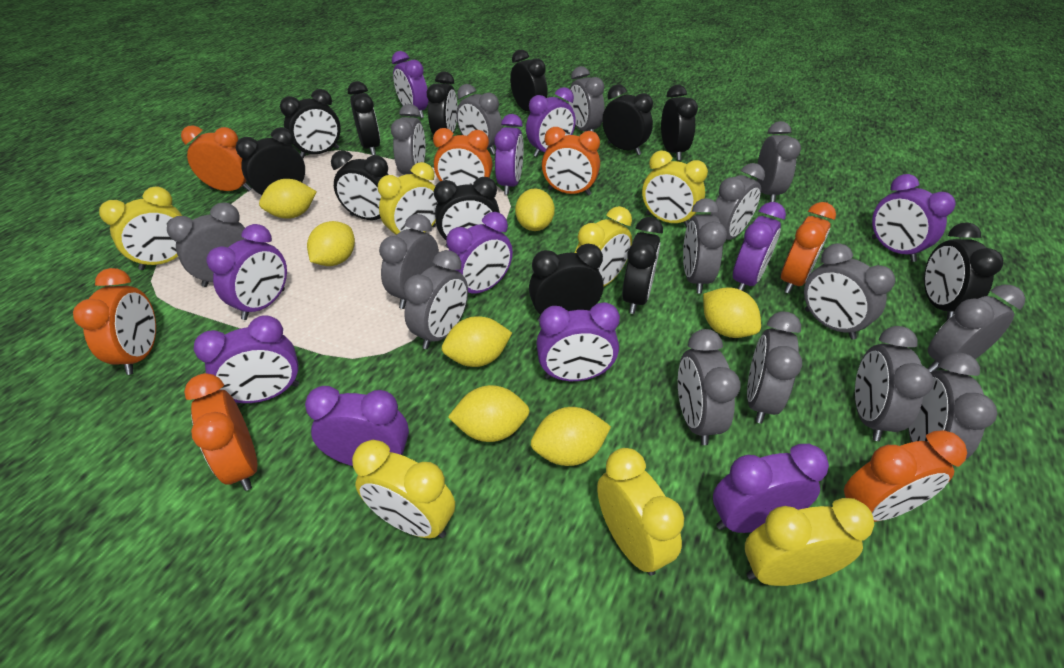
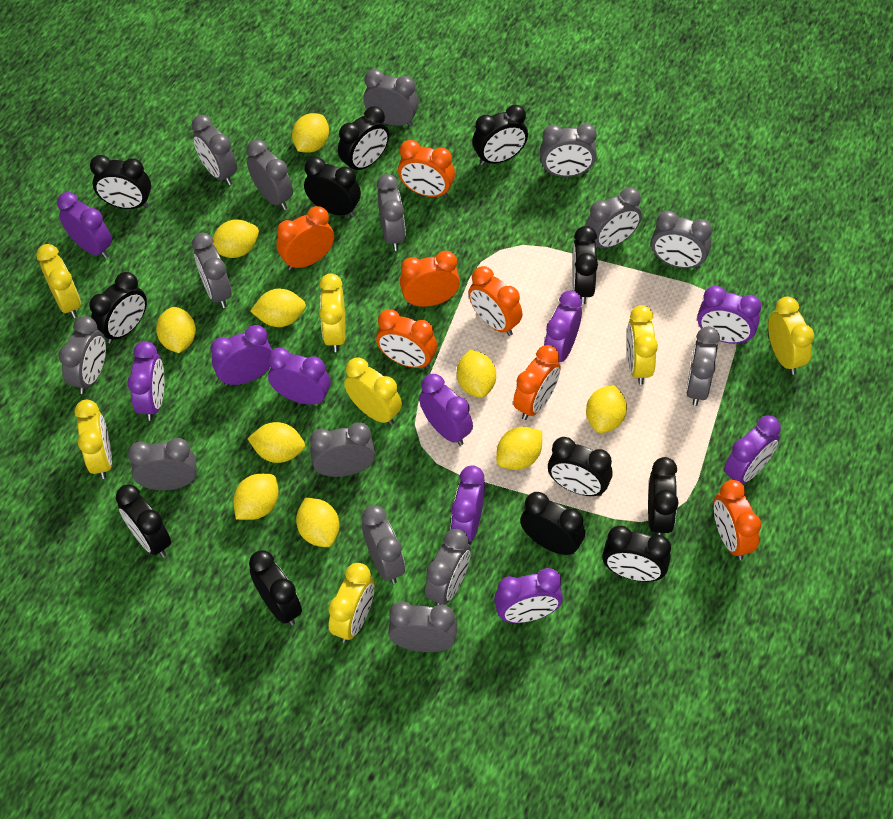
purple clock: [194,315,299,406] [206,224,287,320] [305,386,409,466] [392,51,429,118] [446,212,513,294] [494,114,524,195] [526,87,576,157] [536,302,620,381] [713,444,829,533] [733,202,786,291] [872,174,956,262] = 11 -> [57,192,112,259] [127,341,164,421] [211,325,272,386] [268,348,331,405] [419,374,473,446] [451,465,485,541] [494,568,563,623] [544,290,582,362] [697,286,761,344] [724,415,781,484] = 10
yellow lemon: [259,179,317,219] [307,221,355,266] [442,316,512,367] [448,385,530,442] [515,188,555,231] [531,407,611,466] [703,287,761,338] = 7 -> [156,307,196,353] [213,219,259,258] [233,474,279,520] [247,422,305,463] [250,289,306,327] [292,113,329,153] [296,498,340,547] [457,350,496,398] [496,427,542,470] [586,385,627,433] = 10

